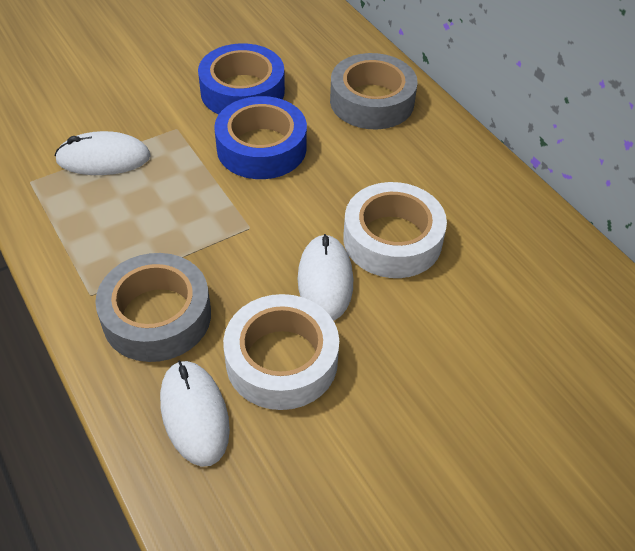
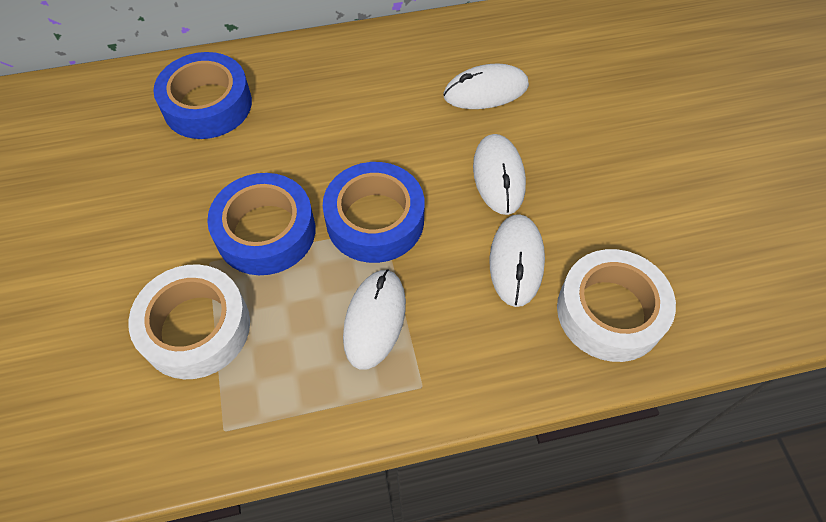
blue tape: [198,43,285,115] [214,96,307,179] = 2 -> [153,52,252,139] [207,173,315,275] [323,162,425,263] = 3
grey tape: [95,253,211,362] [330,53,418,129] = 2 -> none = 0
white mouse: [55,131,151,175] [160,360,230,467] [298,234,353,321] = 3 -> [343,269,406,369] [443,63,529,109] [473,134,526,215] [490,214,545,307] = 4

